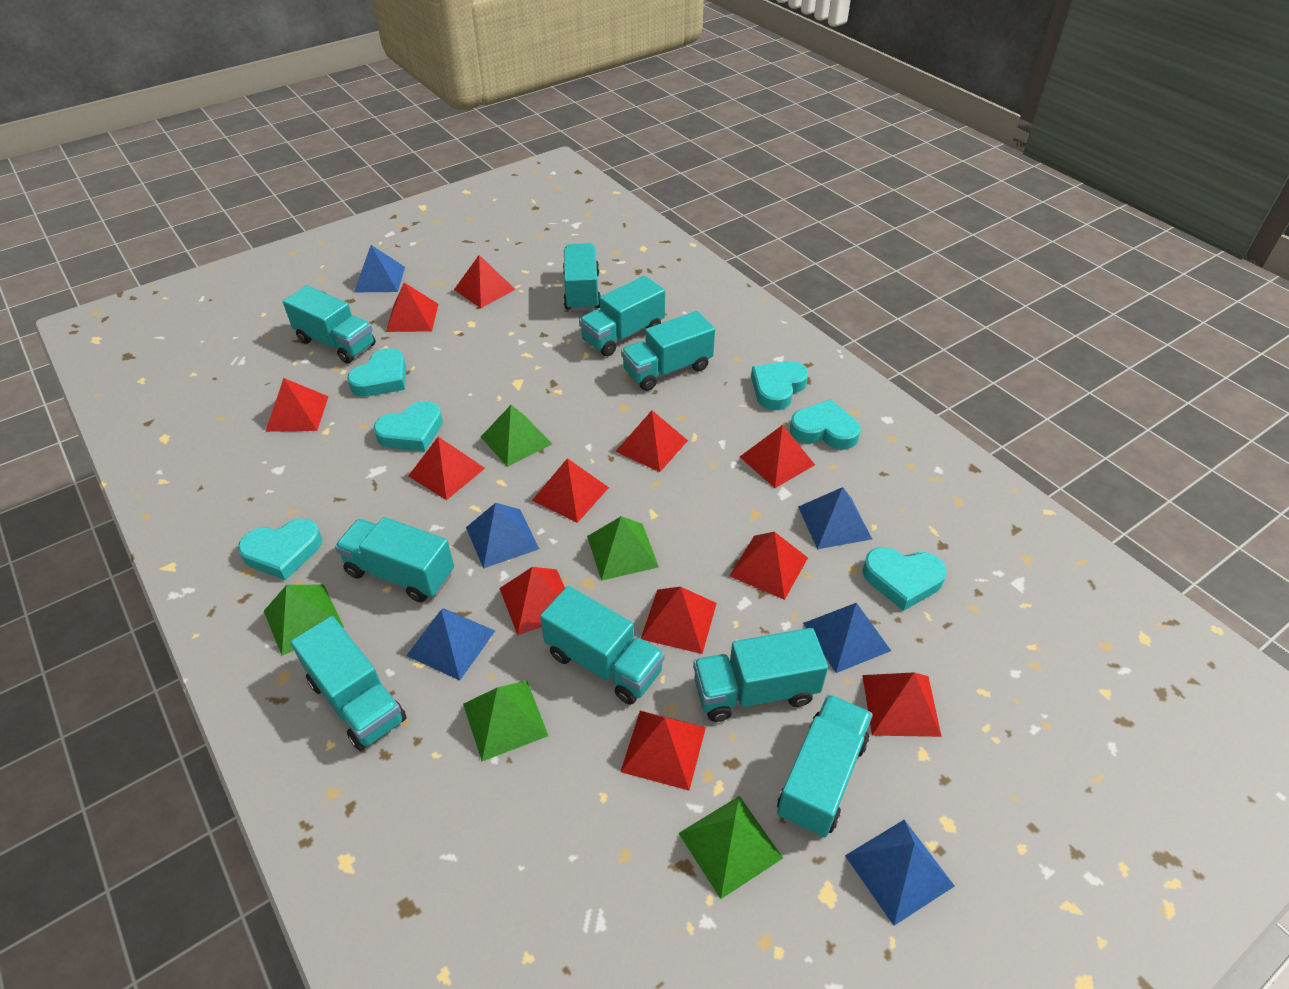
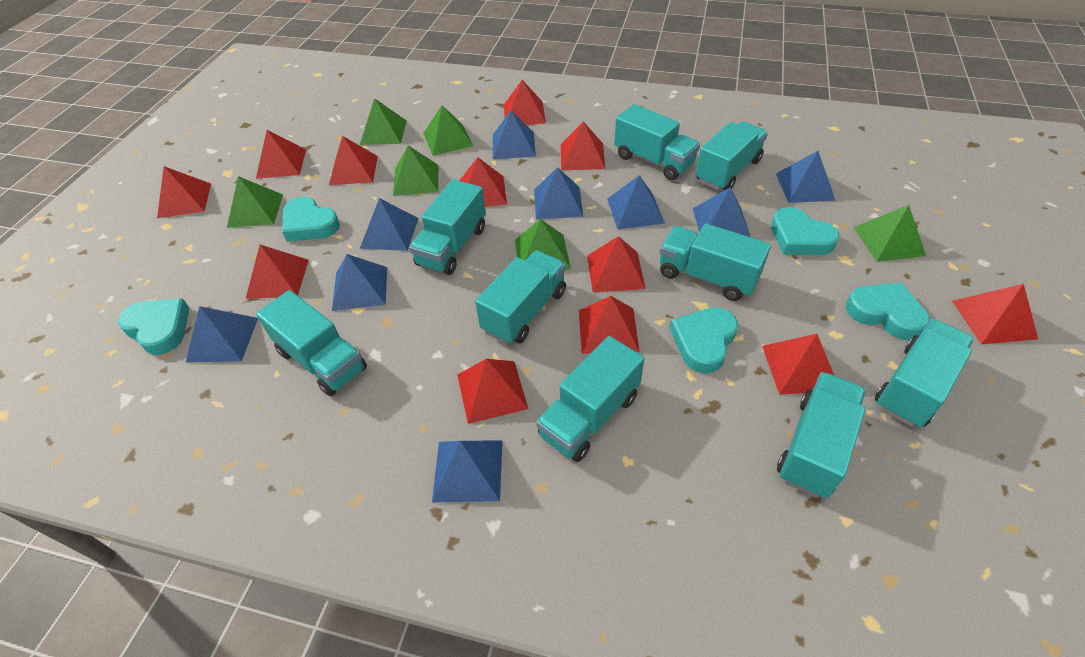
blue pyramid: [354,245,405,292] [406,608,495,680] [466,503,539,569] [798,487,872,549] [803,603,891,673] [845,820,954,926] = 6 -> [186,306,258,363] [332,254,387,311] [360,198,419,251] [432,440,503,503] [493,111,536,159] [534,167,583,219] [607,175,665,229] [693,187,751,237] [776,151,836,203] = 9
green pyramid: [264,585,344,656] [463,681,548,761] [481,405,552,467] [587,516,659,581] [679,796,783,899] = 5 -> [227,176,283,228] [360,98,407,145] [393,145,438,196] [423,105,473,156] [515,219,571,270] [854,205,926,262] = 6
turquoise heart: [238,519,322,580] [347,348,406,397] [373,401,443,451] [751,361,808,410] [790,399,861,449] [862,547,947,611] = 6 -> [118,298,190,355] [282,197,340,242] [670,307,738,374] [771,207,840,255] [846,282,930,340] = 5

